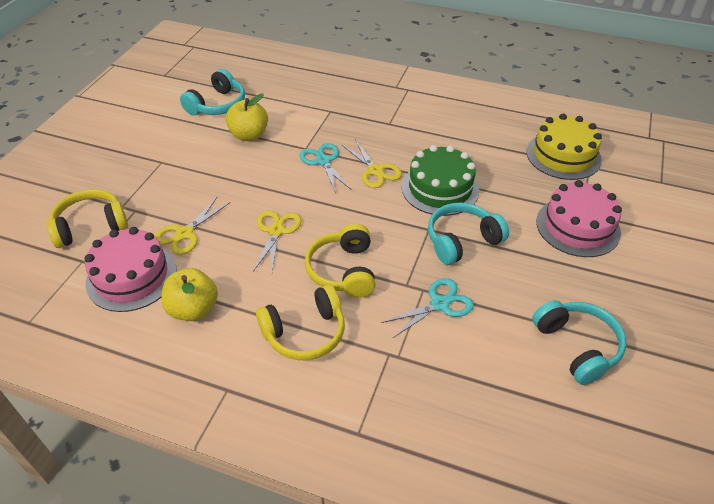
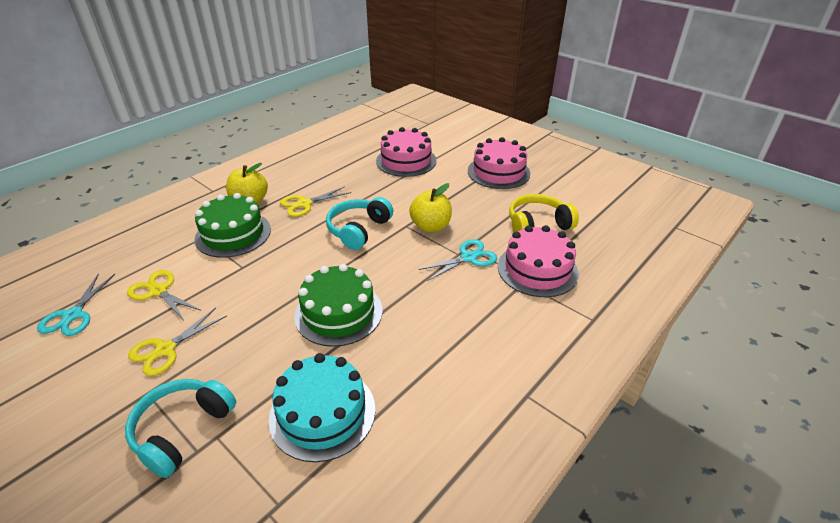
green cake: [402,145,479,216] = 1 -> [195,193,271,258] [294,264,383,347] = 2
pink cake: [84,227,177,312] [536,180,622,257] = 2 -> [376,127,437,177] [468,137,530,189] [498,225,579,297] = 3
turquoise cake: none = 0 -> [269,353,375,462] = 1
turquoise headphones: [180,69,245,116] [428,202,509,265] [532,300,626,385] = 3 -> [125,379,236,478] [326,197,393,250] = 2
yellow cake: [526,114,602,180] = 1 -> none = 0
yellow headphones: [46,189,128,248] [256,285,345,361] [305,224,375,298] = 3 -> [509,194,579,232] = 1

